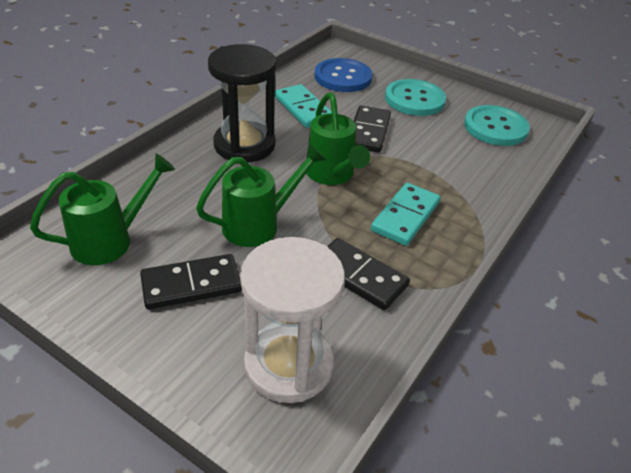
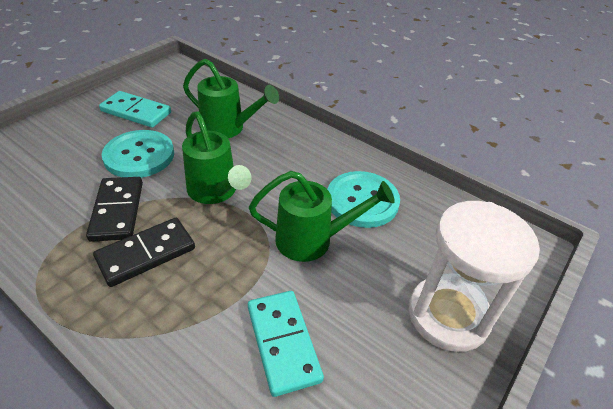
black domino: [140,254,242,309] [327,238,410,310] [354,106,391,153] = 3 -> [86,177,143,242] [93,218,195,287] = 2
black hourglass: [208,44,276,162] = 1 -> none = 0
blue button: [315,58,373,92] = 1 -> none = 0

